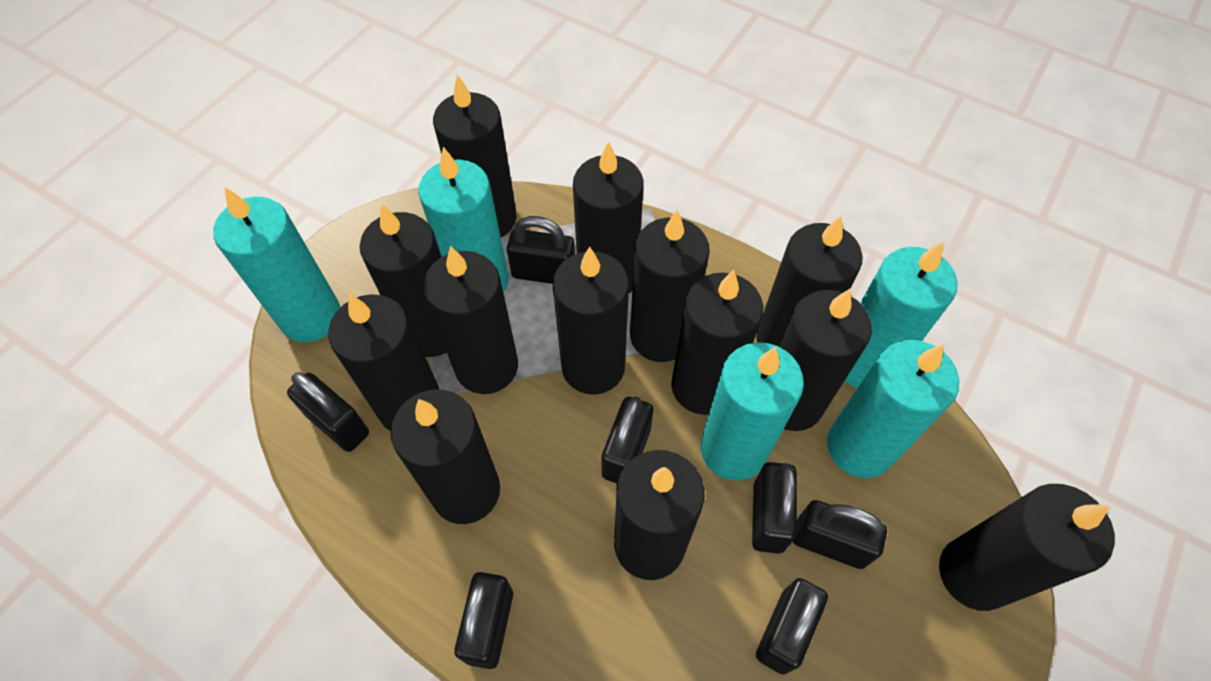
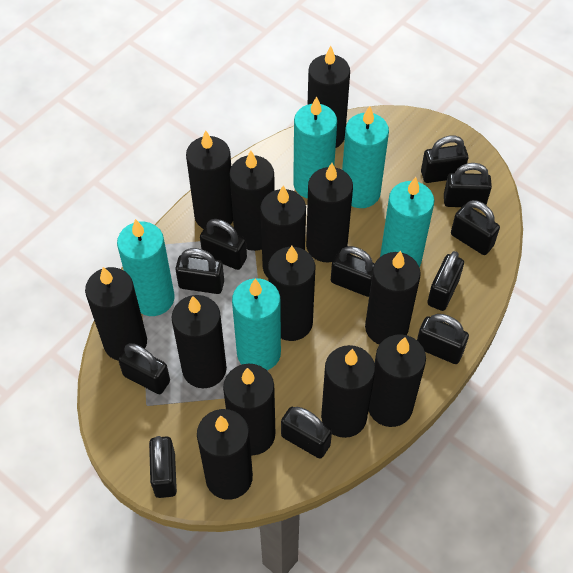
black padlock: [287,372,369,452] [454,572,513,669] [507,216,575,284] [602,396,653,483] [752,462,797,554] [756,578,828,674] [793,500,887,569] = 7 -> [118,343,170,394] [149,436,177,498] [175,248,224,294] [200,219,247,270] [281,407,332,459] [331,246,375,297] [417,314,469,364] [421,136,468,183] [427,251,464,311] [444,163,492,208] [451,200,500,255] = 11

